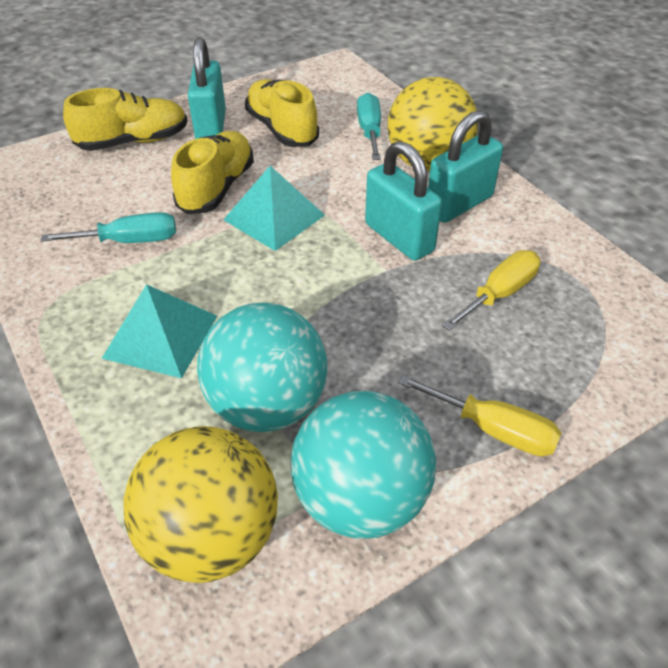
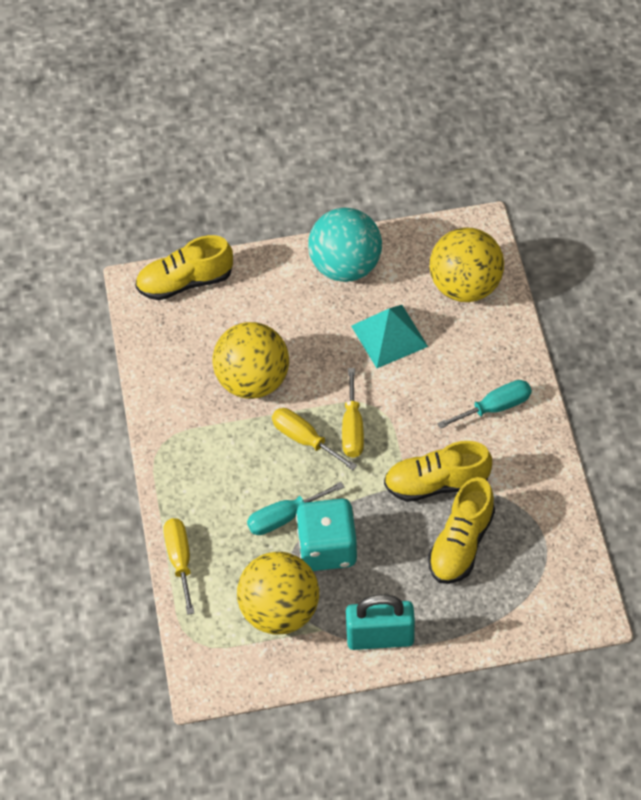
turquoise ball: [197,303,327,432] [290,391,436,539] = 2 -> [308,208,382,282] = 1
turquoise dice: none = 0 -> [296,499,358,571] = 1
turquoise padlock: [188,37,226,139] [365,141,442,261] [428,110,503,223] = 3 -> [346,594,415,650] = 1
turquoise pyramid: [101,284,217,378] [223,166,325,251] = 2 -> [351,305,428,368] = 1
yellow ball: [123,426,278,583] [387,77,478,171] = 2 -> [212,322,289,399] [237,552,319,635] [430,227,504,302] = 3
yellow screwdriver: [398,375,561,456] [442,250,541,331] = 2 -> [163,518,194,615] [272,408,357,470] [342,368,364,458] = 3

